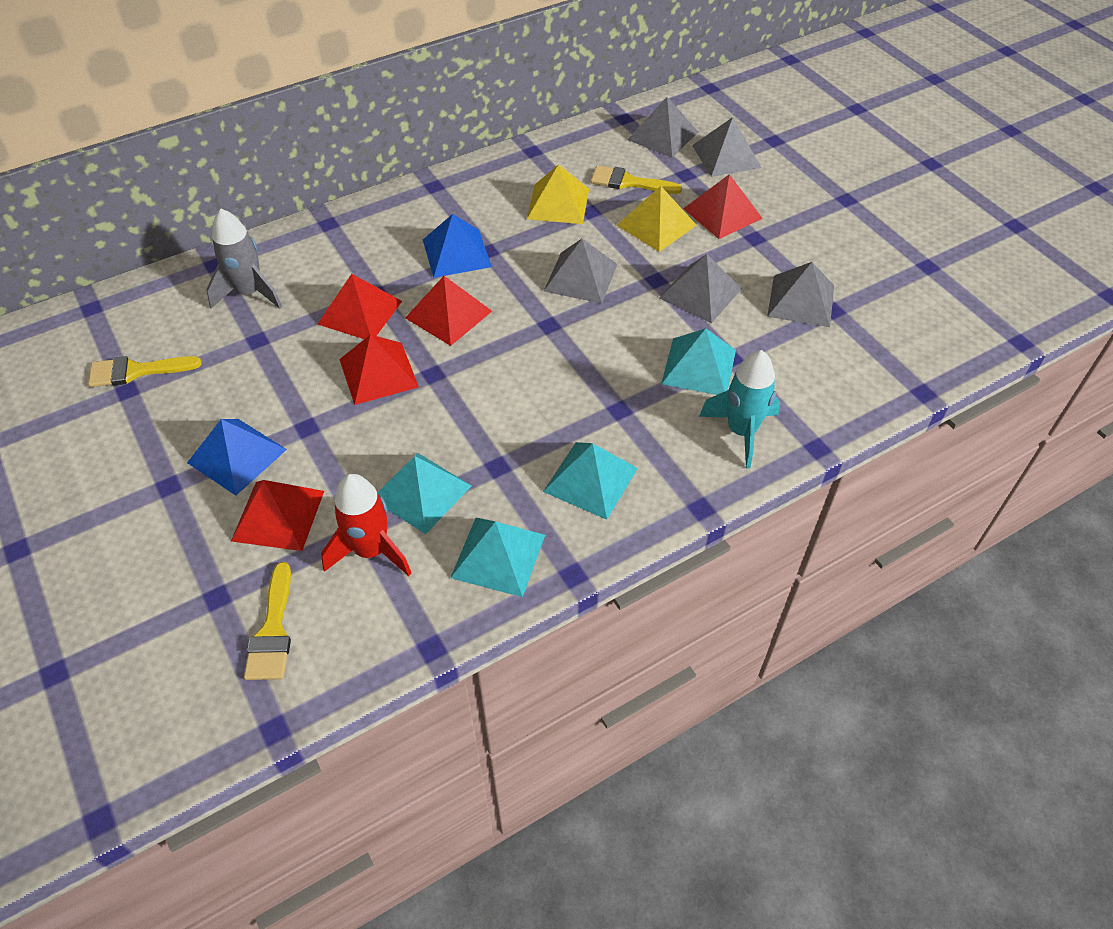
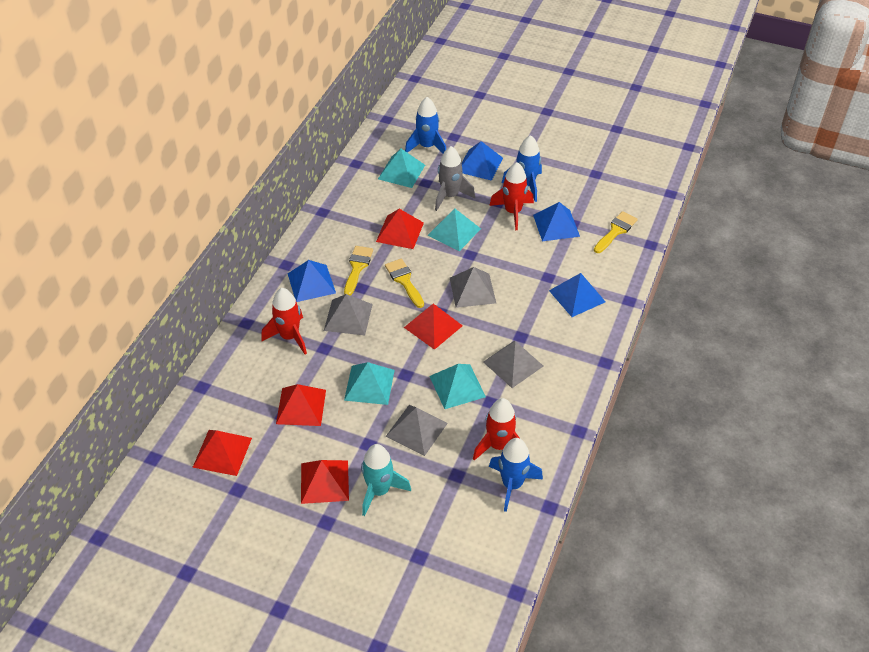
blue pyramid: [187,419,287,496] [423,214,492,278] = 2 -> [288,260,336,302] [462,141,503,181] [533,202,580,241] [549,273,605,317] = 4
blue rocket: none = 0 -> [405,97,446,154] [489,438,543,512] [502,135,542,202] = 3
grey pyramid: [544,239,617,304] [627,97,698,158] [659,254,742,323] [692,117,761,177] [767,262,834,327] = 5 -> [324,294,373,335] [385,405,448,456] [450,267,496,308] [483,341,543,388] = 4
red rocket: [321,473,411,576] = 1 -> [262,288,307,355] [473,398,519,460] [489,162,534,230] = 3
yellow pyramid: [527,164,589,224] [617,186,697,252] = 2 -> none = 0

